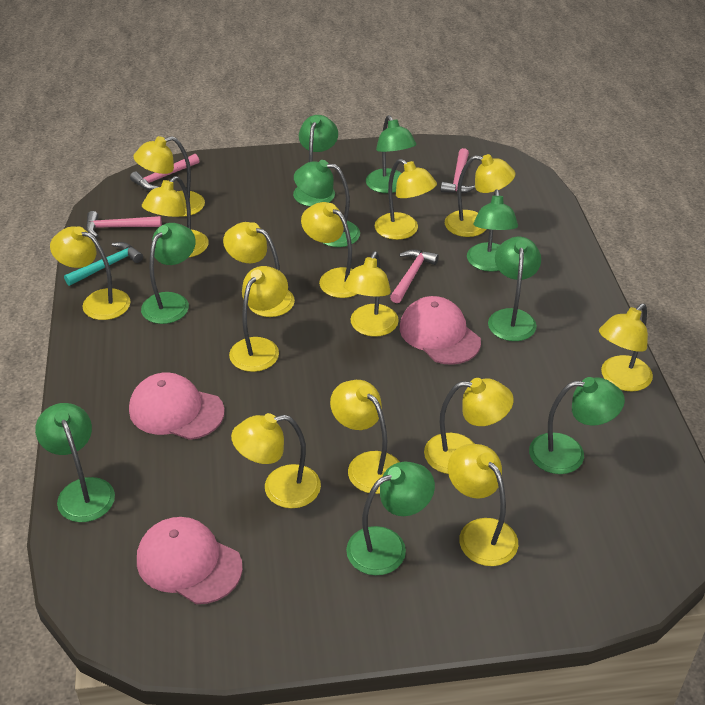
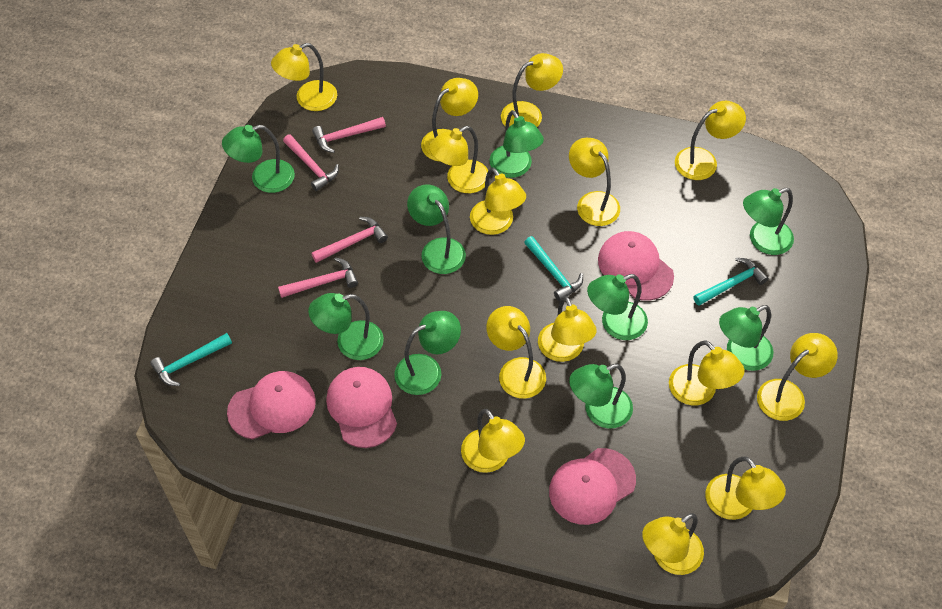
pink cap: [129,372,225,440] [137,517,243,604] [400,296,481,365] = 3 -> [227,371,316,439] [326,367,397,448] [549,448,636,525] [598,231,674,301] = 4
turquoise hammer: [64,242,143,286] = 1 -> [150,333,232,386] [524,236,583,301] [693,258,768,306] = 3

